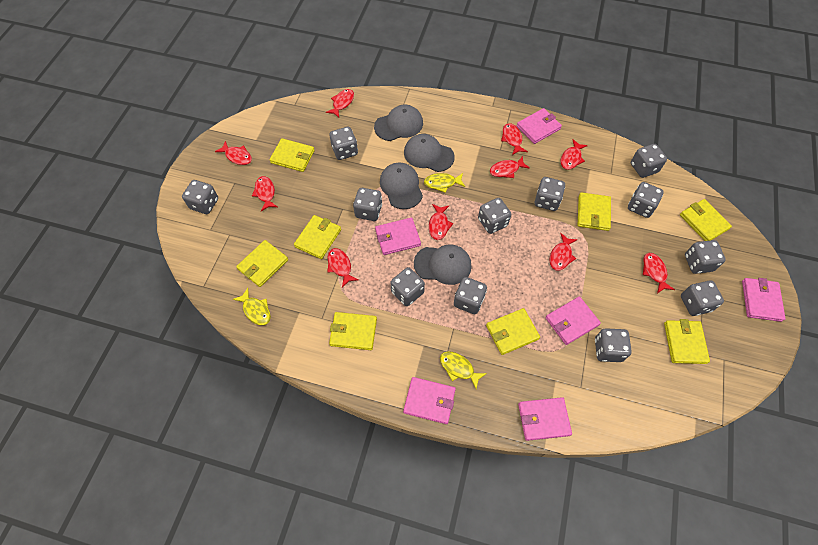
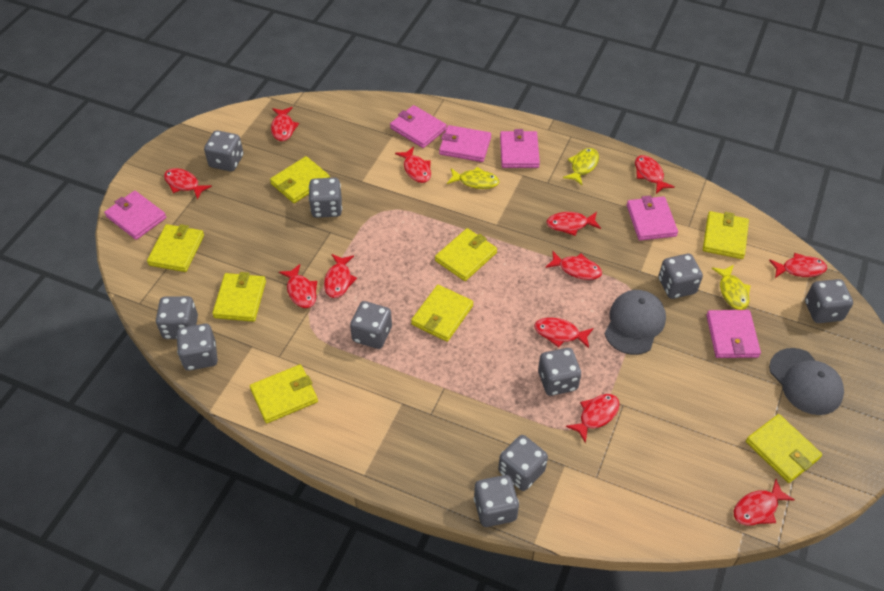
grey cap: [374,104,423,141] [380,163,423,209] [404,134,455,172] [414,245,472,285] = 4 -> [605,290,666,355] [769,348,844,415] = 2
grey dice: [182,180,218,214] [330,127,358,160] [353,188,382,221] [390,267,425,306] [454,277,487,314] [478,198,511,234] [535,177,565,211] [595,328,632,362] [628,182,664,218] [631,144,667,178] [681,280,724,316] [685,240,726,274] = 12 -> [156,296,198,339] [176,324,218,371] [204,130,243,171] [309,178,342,218] [350,301,392,349] [474,475,519,527] [498,435,548,491] [538,348,581,396] [659,254,703,299] [805,279,853,323] = 10
red fish: [215,141,252,165] [252,176,277,211] [326,89,354,118] [327,248,358,287] [429,204,453,240] [490,156,530,178] [501,123,528,155] [550,233,578,271] [560,139,588,170] [643,253,675,293] = 10 -> [164,168,212,200] [271,107,299,141] [279,264,317,308] [324,254,357,298] [395,147,431,183] [534,317,593,348] [545,251,602,280] [546,212,601,236] [566,394,620,443] [635,155,675,194] [734,479,795,525] [769,253,827,278] = 12

